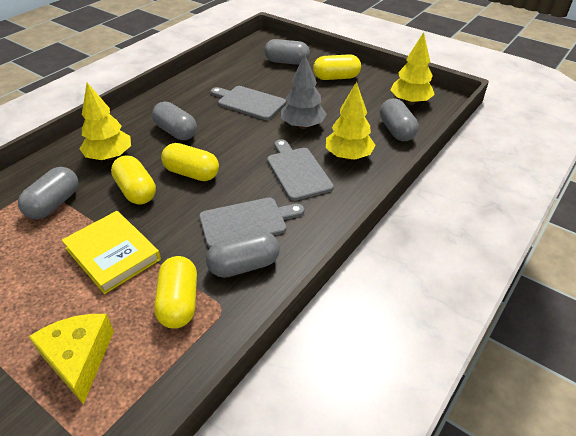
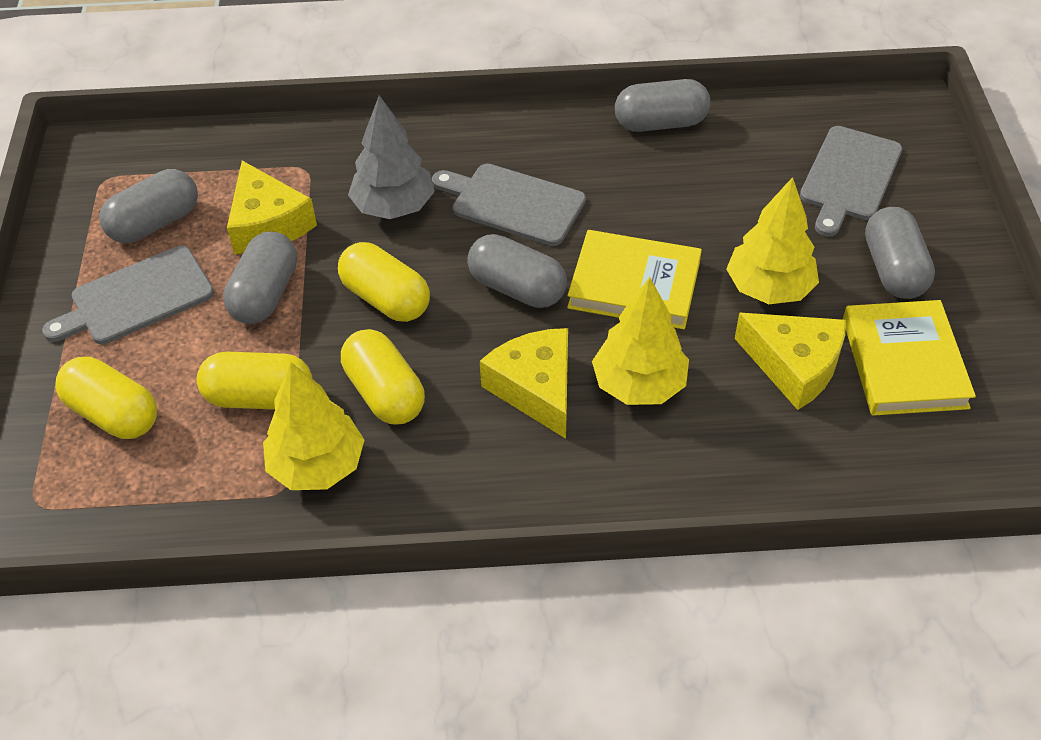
yellow book: [62,211,161,294] = 1 -> [567,230,702,329] [843,300,976,416] = 2
yellow cheese: [29,314,114,405] = 1 -> [227,161,317,254] [480,328,568,439] [735,313,846,410] = 3

